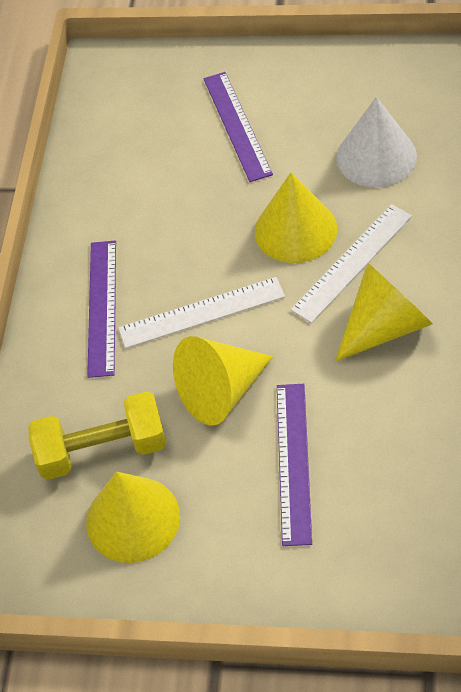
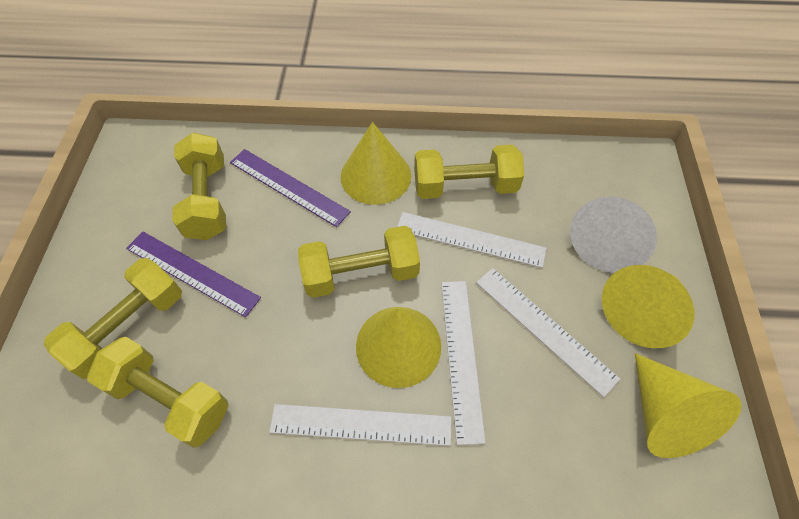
purple ruler: [87,240,116,378] [203,72,273,182] [277,384,312,546] = 3 -> [126,232,261,317] [230,149,351,227] = 2
white ruler: [118,277,285,349] [291,204,412,323] = 2 -> [269,404,452,446] [397,212,547,268] [441,281,486,445] [476,268,620,397] = 4
yellow dumbbell: [28,391,166,480] = 1 -> [44,258,182,379] [87,337,229,448] [172,133,226,240] [298,226,420,298] [414,145,524,199] = 5

